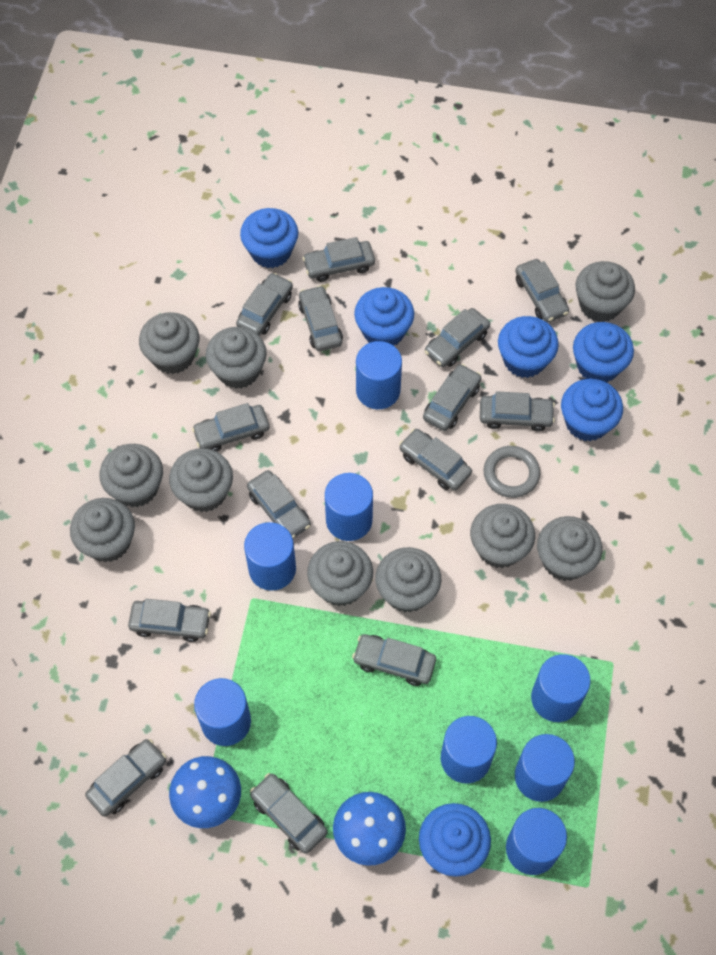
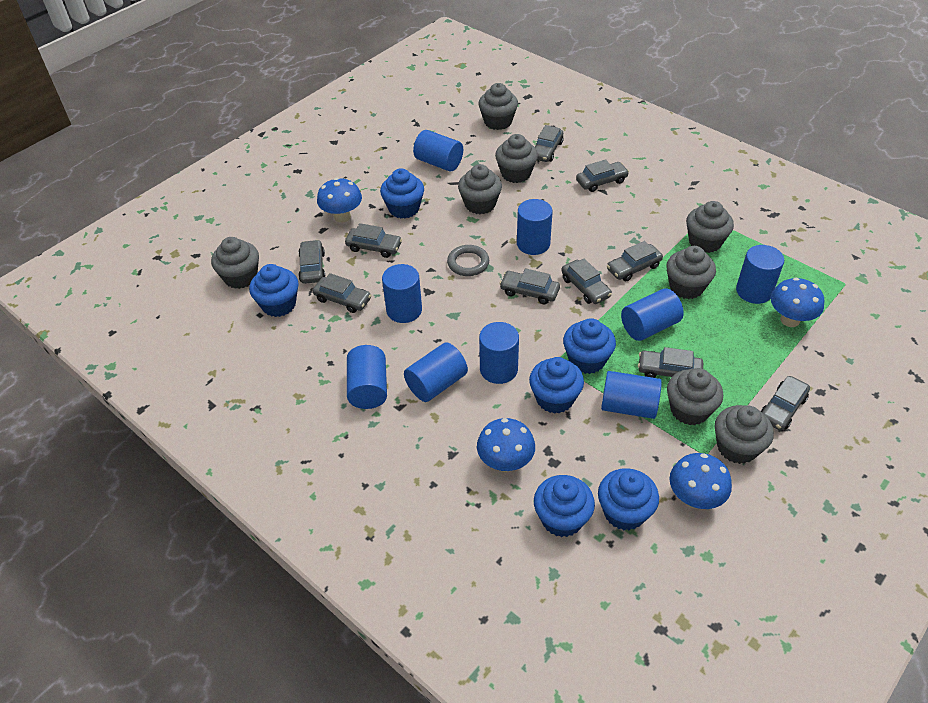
blue cylinder: [194,678,251,746] [244,522,296,591] [325,473,373,541] [356,341,402,409] [441,716,497,784] [506,808,567,875] [515,734,575,802] [531,654,590,722] = 8 -> [347,345,387,409] [382,264,422,323] [404,343,468,402] [413,130,463,172] [479,322,519,384] [517,199,553,255] [601,371,662,419] [621,288,684,341] [736,245,784,304] = 9
blue mushroom: [169,756,241,828] [333,792,406,866] = 2 -> [317,178,362,223] [477,418,535,472] [670,453,732,509] [771,277,824,327] = 4
grey car: [85,739,166,817] [128,599,211,642] [192,403,270,452] [236,273,293,336] [247,470,311,538] [250,773,327,854] [298,285,343,352] [302,237,375,282] [352,634,436,686] [399,429,472,491] [423,364,481,431] [424,308,490,367] [480,391,555,432] [515,259,569,322] = 14 -> [298,240,325,284] [313,273,371,313] [345,223,402,258] [499,268,560,304] [535,125,563,162] [561,259,612,304] [576,159,629,192] [607,241,663,281] [638,347,703,378] [761,376,810,431] = 10
grey cupcake: [70,498,135,562] [99,444,163,507] [139,312,199,374] [169,448,233,512] [206,327,267,389] [307,541,373,606] [375,547,441,612] [470,504,535,568] [537,516,602,581] [576,261,635,322] = 10 -> [211,237,259,289] [458,164,502,214] [479,83,518,130] [495,134,538,183] [666,246,716,299] [667,368,723,425] [686,201,734,253] [715,405,774,464] = 8

